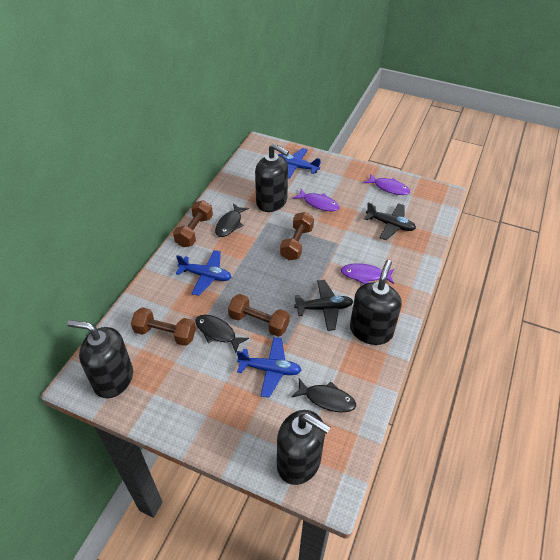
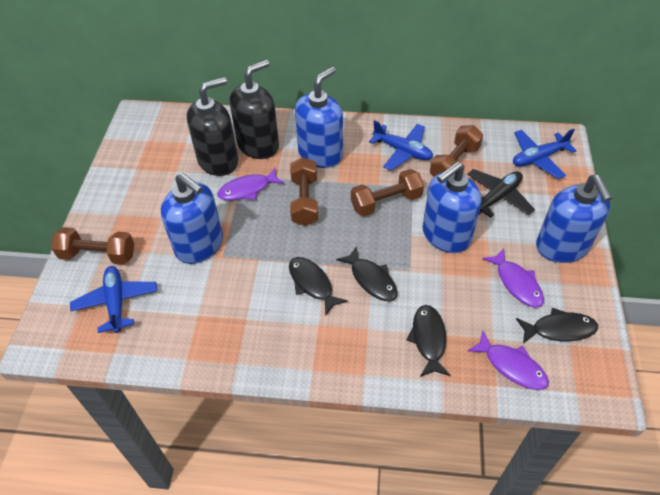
black fish: [195,315,249,353] [215,203,249,237] [291,379,356,413] = 3 -> [289,257,348,315] [336,246,398,301] [407,305,450,377] [516,307,598,344] = 4
black plane: [294,280,354,331] [365,202,416,240] = 2 -> [467,169,535,218] = 1
black soap dispenser: [67,320,133,398] [255,143,289,212] [277,410,330,485] [350,260,402,345] = 4 -> [187,77,238,176] [230,60,279,159] = 2
blue soap dispenser: none = 0 -> [161,173,223,264] [295,67,343,168] [422,162,482,253] [536,175,612,263] = 4

